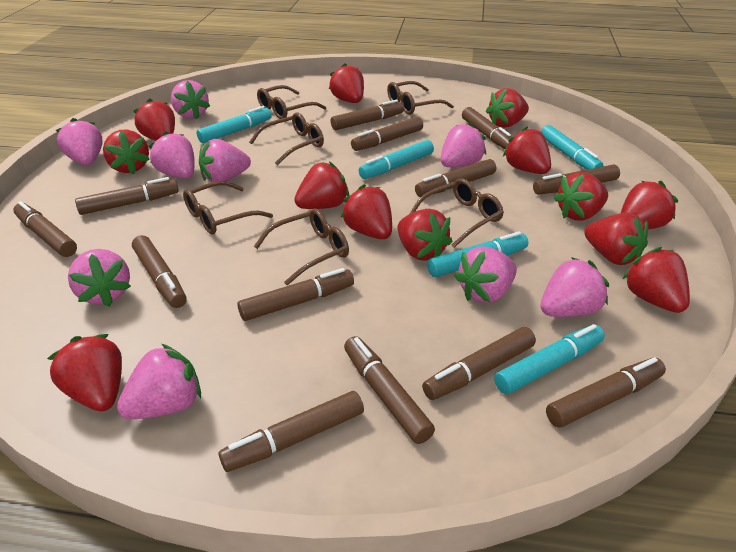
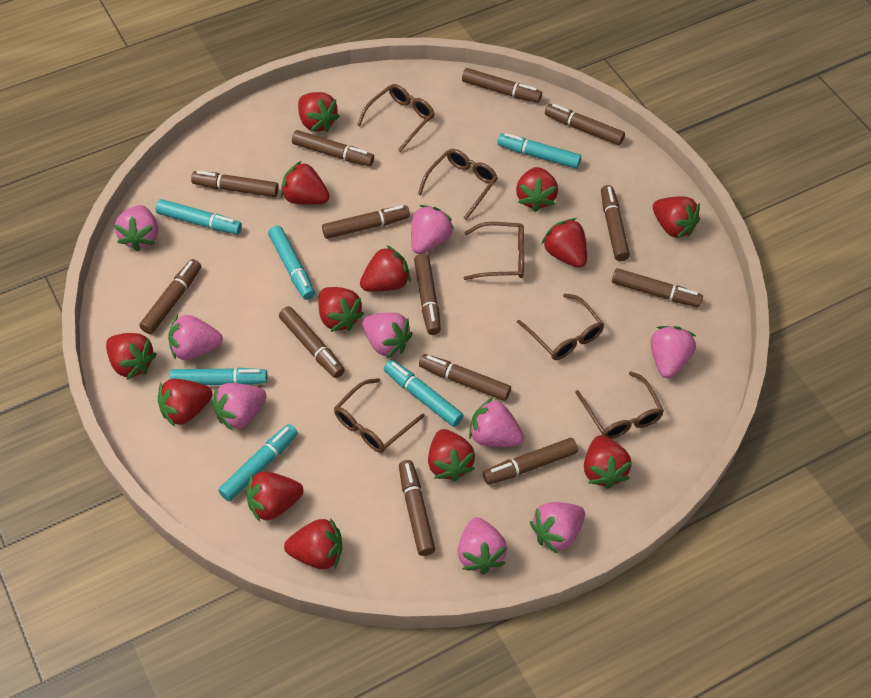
turquoise marker: [196,106,272,143] [359,140,434,179] [427,231,528,277] [494,324,605,394] [541,125,604,170] = 5 -> [156,199,242,234] [170,368,267,385] [218,424,298,501] [268,226,315,300] [384,360,464,427] [497,133,581,169] = 6

